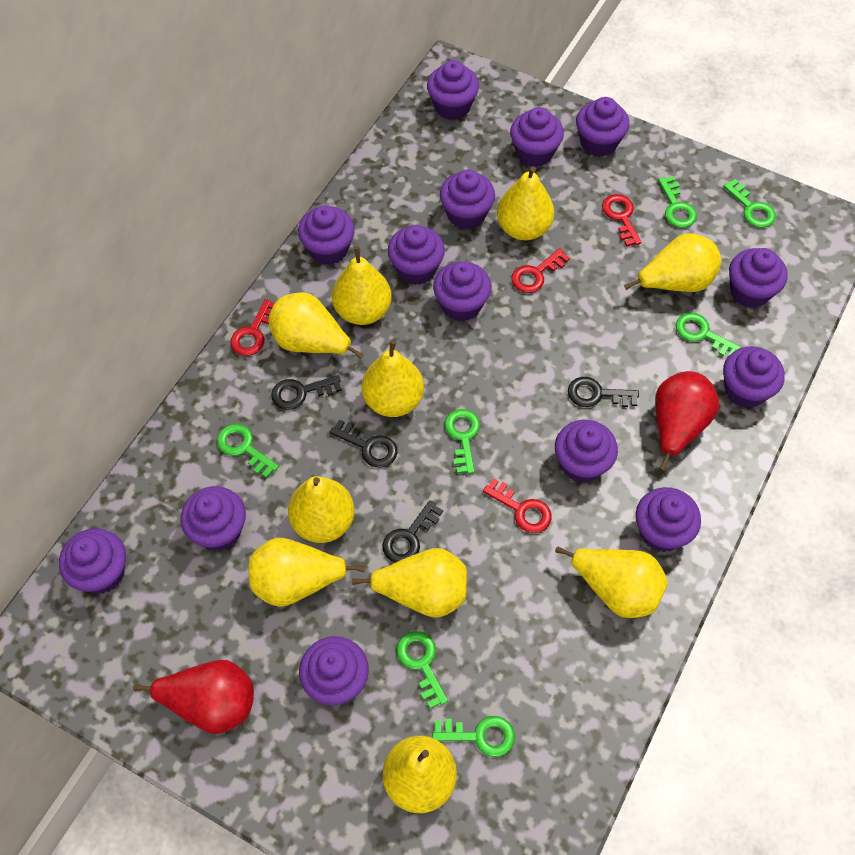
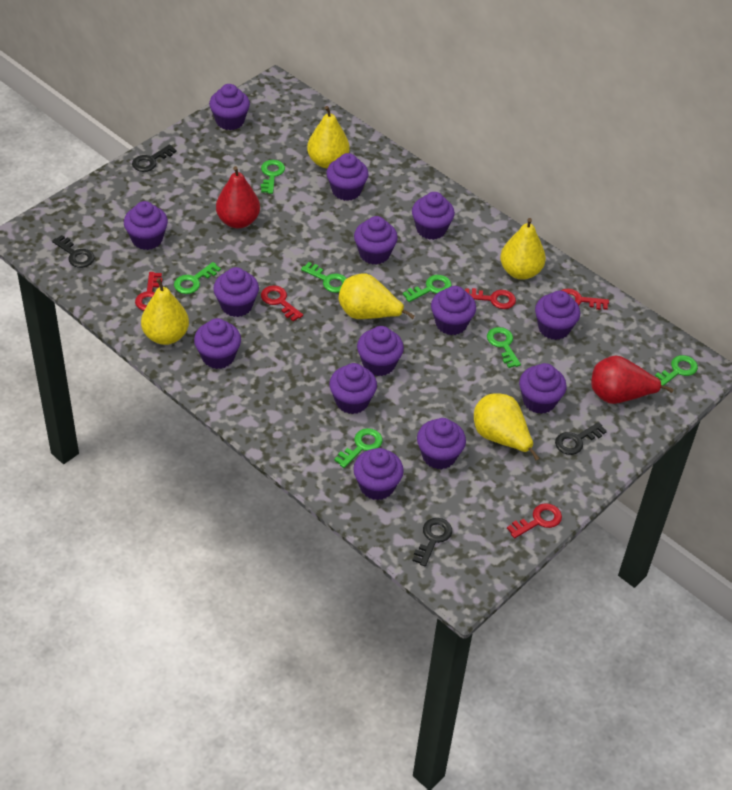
red key: [230,299,275,356] [483,478,552,533] [511,248,570,293] [602,194,642,247] = 4 -> [135,272,162,311] [261,285,303,321] [465,288,516,309] [507,503,562,538] [560,288,609,310] = 5
yellow pear: [249,538,365,607] [268,292,364,360] [288,476,355,543] [332,246,392,325] [352,548,467,618] [362,340,424,417] [383,736,457,813] [497,167,554,240] [555,547,668,618] [624,233,721,292] = 10 -> [141,278,189,345] [307,106,350,168] [339,273,415,319] [474,393,540,461] [500,218,546,280] = 5

